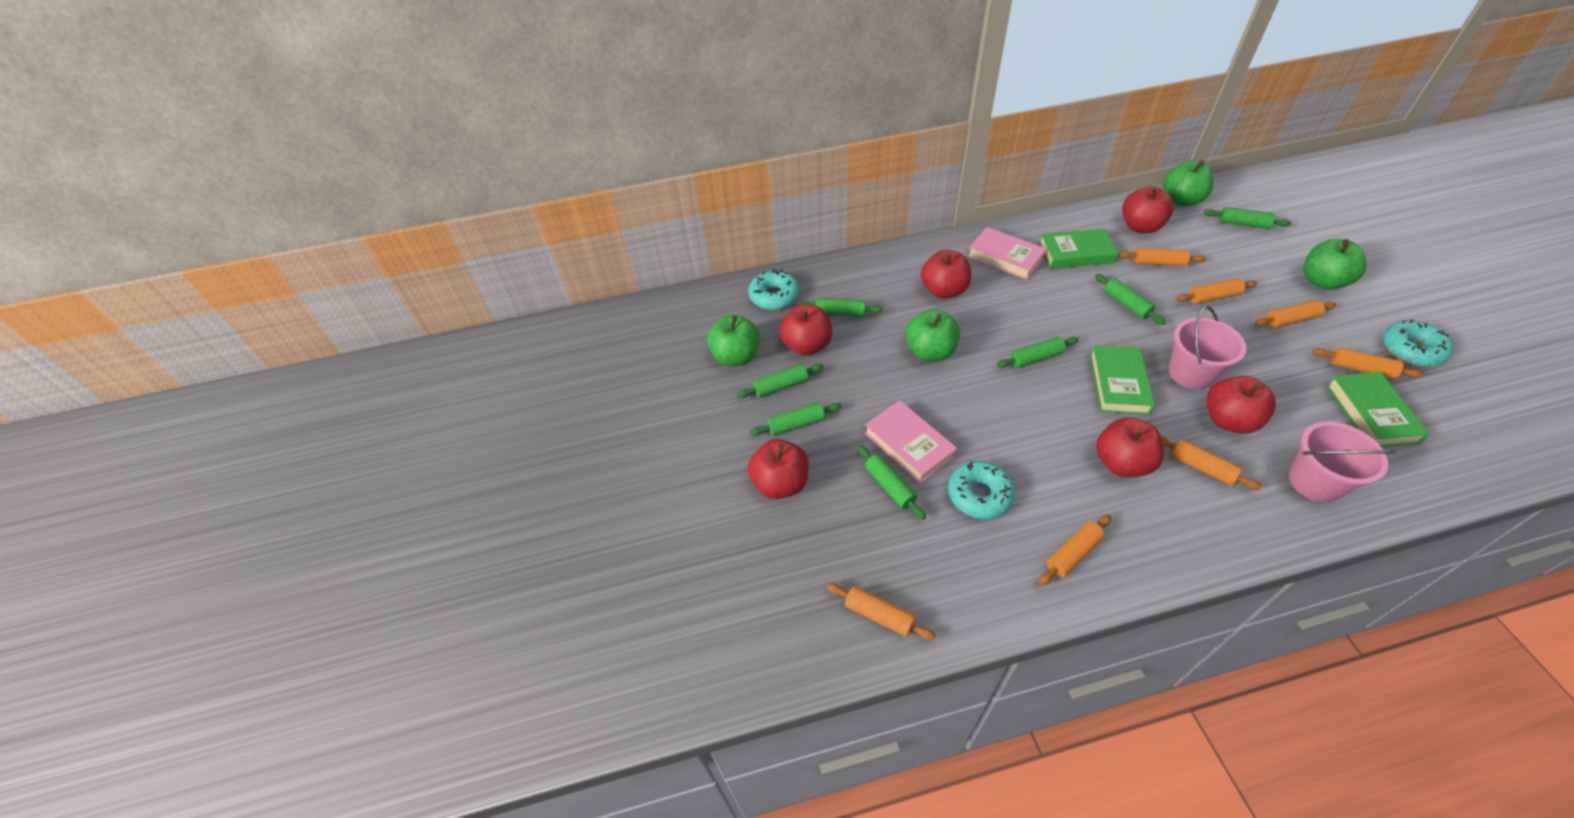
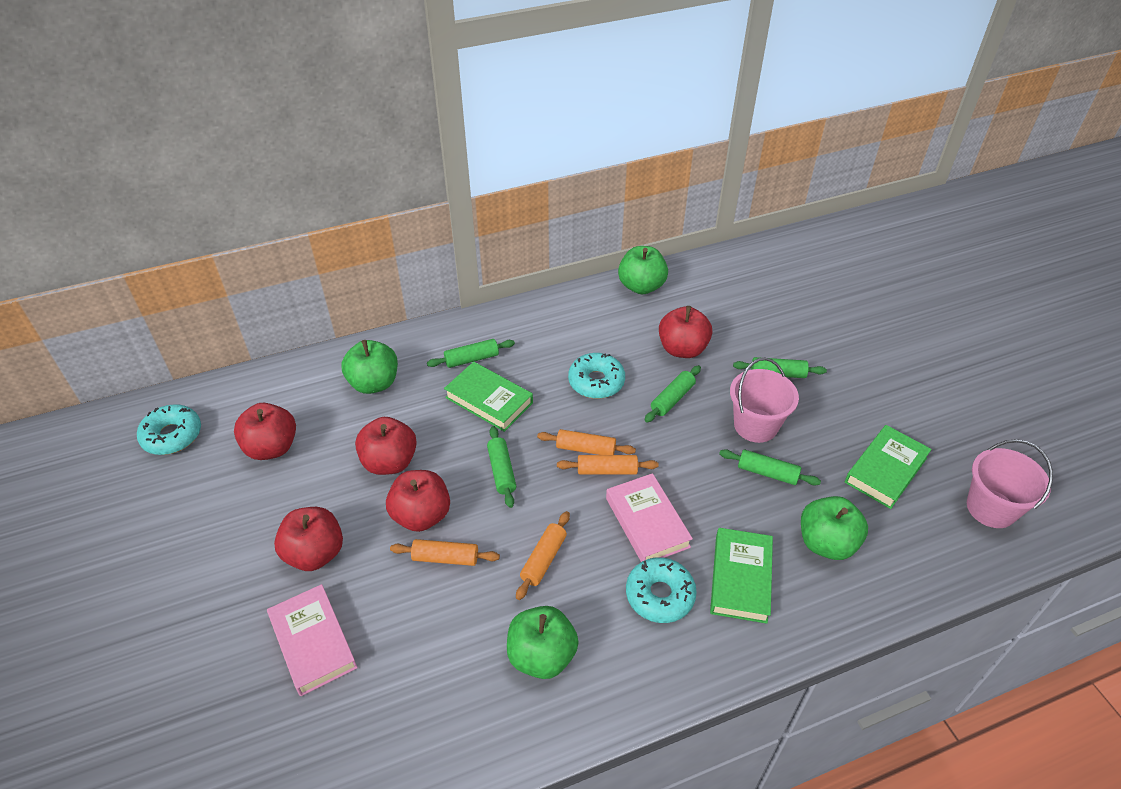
green rolling pin: [737,364,823,398] [750,403,841,436] [799,297,883,317] [858,445,926,520] [997,337,1078,368] [1095,274,1166,325] [1204,207,1291,229] = 7 -> [427,339,515,368] [487,426,516,508] [645,365,701,423] [719,449,821,486] [733,357,827,378] = 5
orange rolling pin: [827,583,936,640] [1039,514,1111,585] [1118,248,1206,266] [1161,436,1262,490] [1176,278,1257,304] [1255,300,1336,328] [1312,347,1423,379] = 7 -> [390,539,500,566] [516,511,570,600] [537,429,636,455] [557,455,659,475] = 4
red apple: [748,439,809,499] [780,304,832,356] [921,250,971,299] [1096,418,1164,477] [1122,186,1174,234] [1206,376,1276,434] = 6 -> [234,403,296,460] [274,507,343,571] [355,417,417,475] [386,470,450,532] [659,306,712,358] = 5

